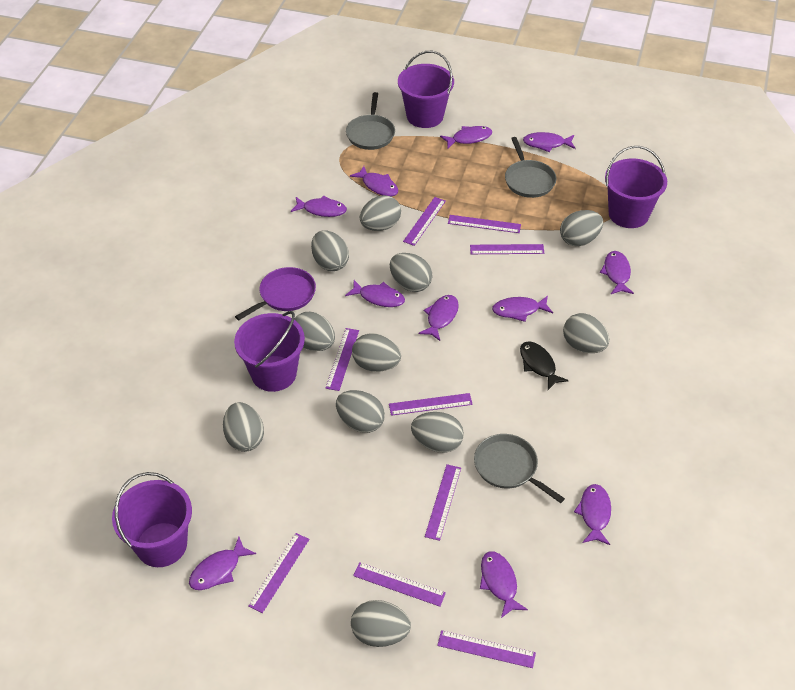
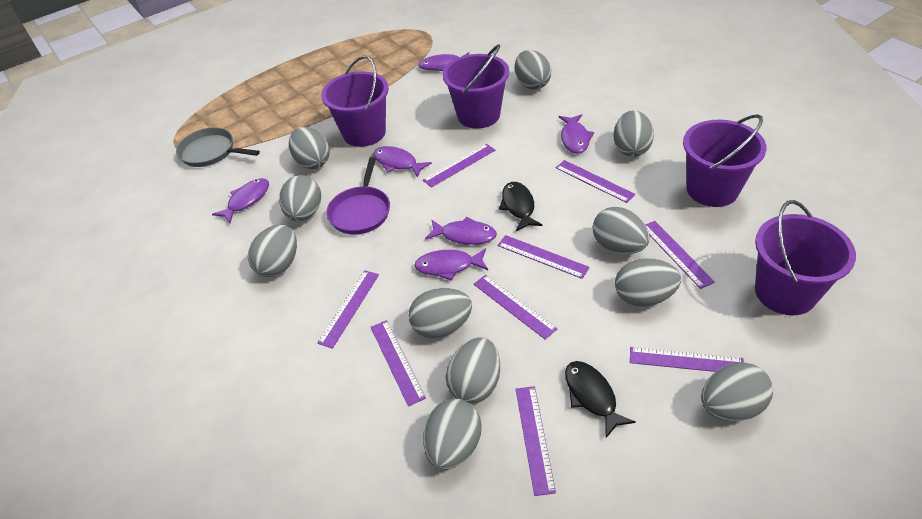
black fish: [520,341,569,390] = 1 -> [499,182,543,231] [565,361,636,438] = 2
grey pan: [346,92,395,150] [474,434,565,503] [505,137,556,198] = 3 -> [176,128,260,167] = 1
purple fish: [189,537,256,590] [291,196,347,217] [345,280,405,307] [350,166,398,196] [418,295,459,341] [440,126,492,149] [480,551,528,618] [492,296,553,322] [523,132,576,152] [574,484,611,545] [600,251,634,294] = 11 -> [212,178,269,223] [373,146,432,178] [414,248,488,281] [418,52,469,71] [425,217,497,245] [559,114,594,154] = 6

